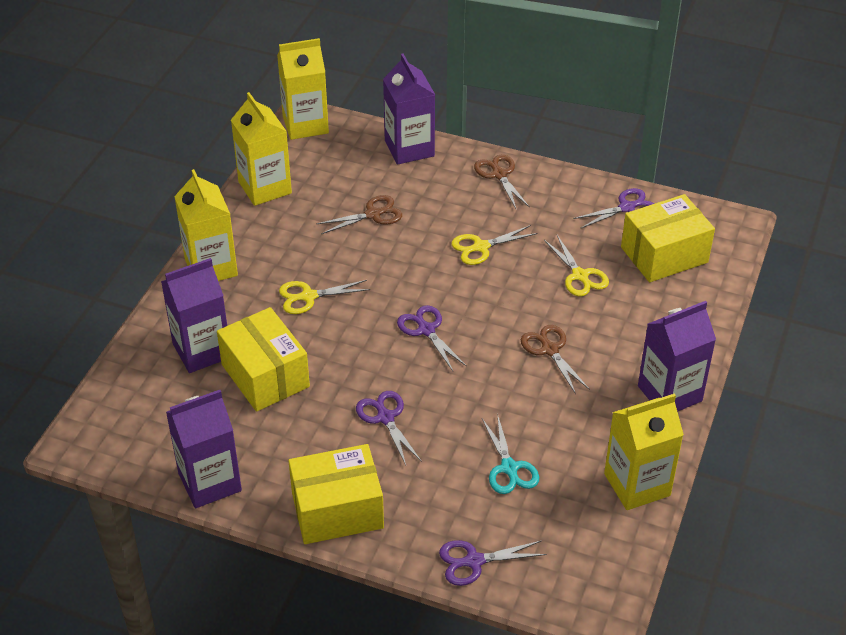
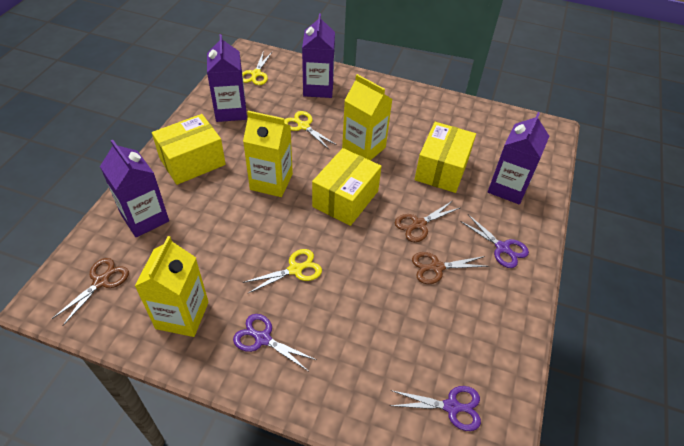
purple scissors: [356,391,422,465] [397,305,467,371] [439,540,547,586] [573,188,654,229] = 4 -> [233,314,316,371] [390,386,481,431] [460,215,529,268] = 3
turquoise scissors: [482,414,539,494] = 1 -> none = 0
yellow carton: [174,169,238,281] [231,92,292,206] [277,38,329,140] [604,394,684,510] = 4 -> [135,236,209,337] [243,111,293,197] [342,74,392,161] = 3

